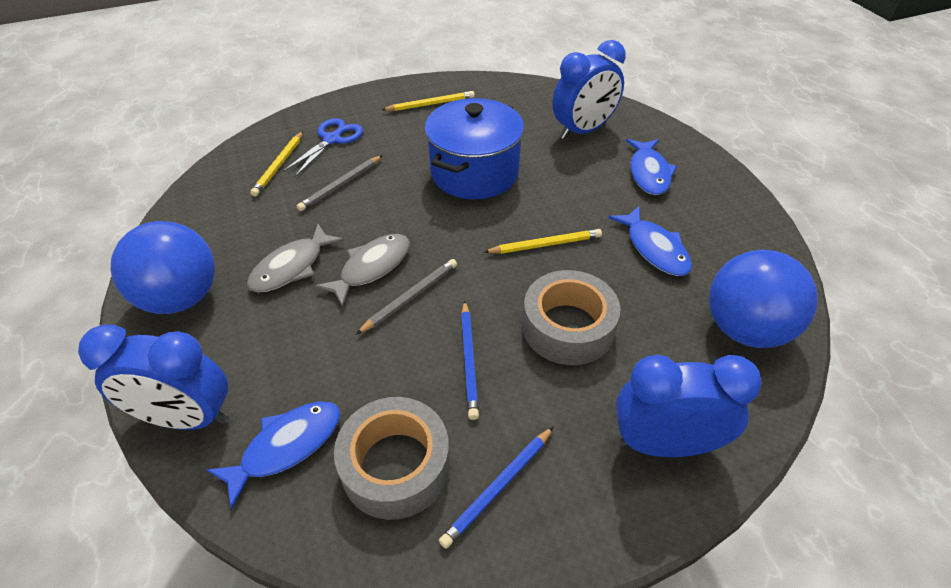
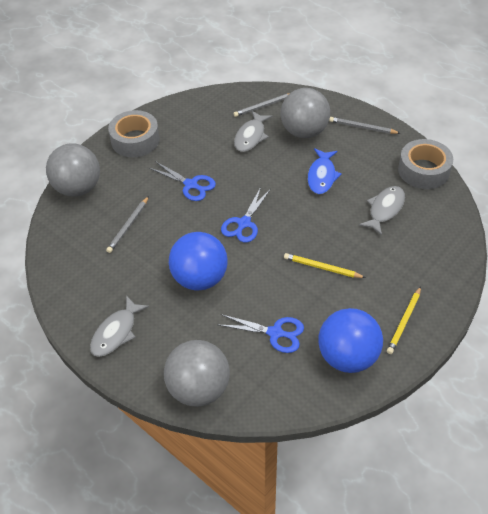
blue clock: [78,325,229,430] [552,40,626,140] [616,355,762,457] = 3 -> none = 0
blue fish: [207,401,340,510] [608,206,692,276] [626,139,677,195] = 3 -> [308,148,342,194] = 1
blue pencil: [439,426,554,549] [461,300,479,420] = 2 -> none = 0
blue pot: [425,98,524,199] = 1 -> none = 0
blue scissors: [283,118,363,177] = 1 -> [149,161,216,201] [219,314,304,353] [221,187,271,243] = 3
grey ball: none = 0 -> [46,144,100,197] [164,340,230,407] [281,88,330,138] = 3
grey fish: [247,224,345,293] [315,234,410,307] = 2 -> [90,295,149,357] [234,111,273,152] [359,186,405,235] = 3
grey pencil: [297,155,383,211] [356,259,457,335] = 2 -> [106,196,149,253] [233,93,290,117] [329,117,400,134] = 3
yellow pencil: [250,131,303,196] [382,91,475,111] [484,229,602,254] = 3 -> [284,253,366,278] [387,286,421,354] = 2

